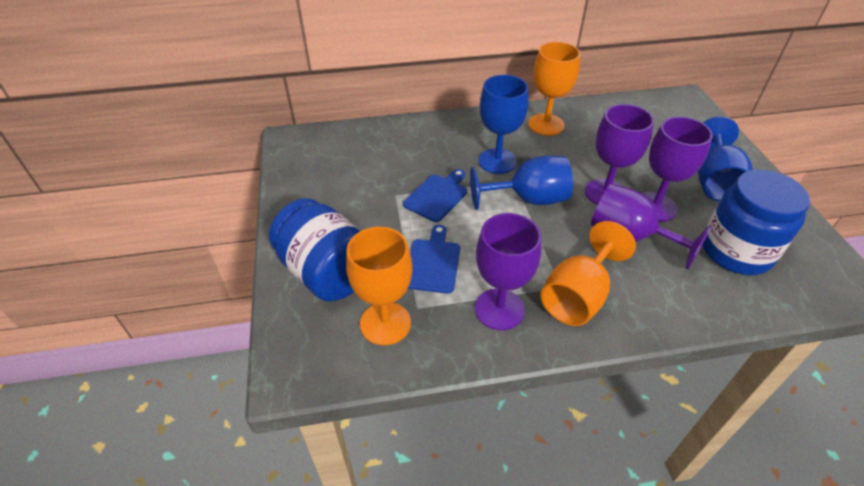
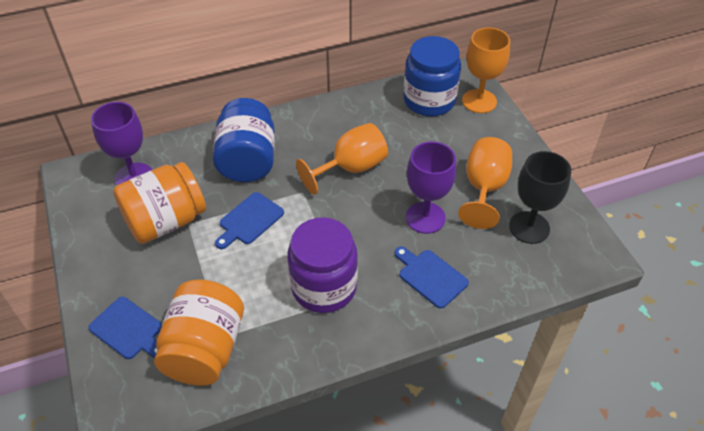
black goblet: none = 0 -> [509,151,571,244] = 1
blue cutting board: [403,169,467,222] [408,225,460,293] = 2 -> [89,297,162,359] [215,192,284,249] [394,246,469,309] = 3
blue goblet: [470,156,573,210] [478,75,528,174] [698,117,753,202] = 3 -> none = 0
orange jar: none = 0 -> [113,162,206,244] [154,280,244,386] = 2
purple goblet: [475,213,541,330] [585,104,654,205] [591,183,711,269] [641,117,713,222] = 4 -> [91,102,152,185] [406,141,456,234] = 2
purple jar: none = 0 -> [287,217,358,313] = 1

